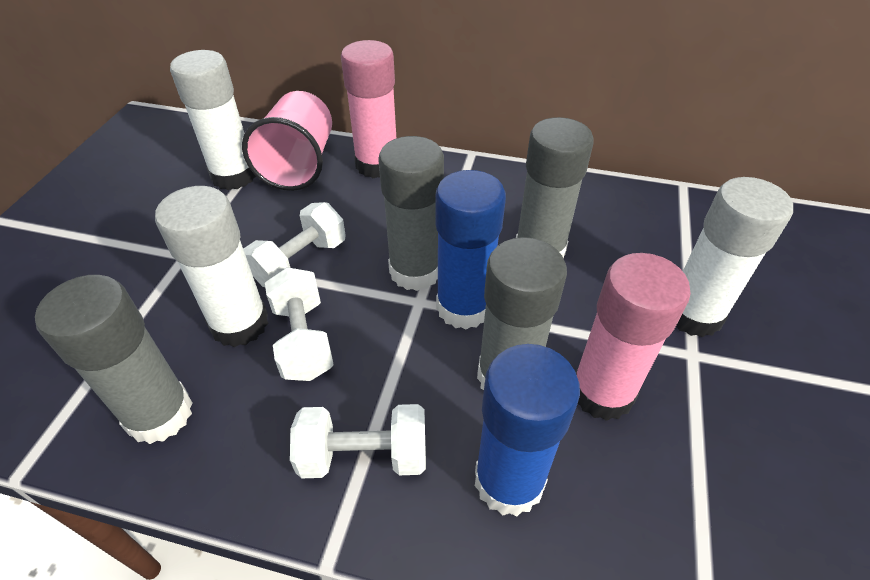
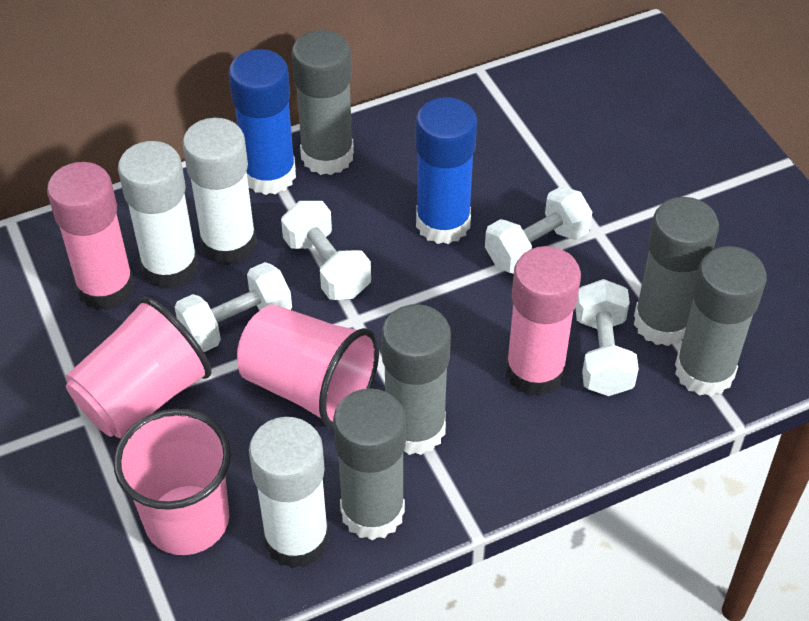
grey glue stick: [35,275,193,444] [378,136,444,291] [477,237,567,390] [516,117,594,259] = 4 -> [292,30,354,175] [333,388,406,540] [381,304,451,455] [634,197,719,346] [675,246,767,396] = 5
pink cup: [242,91,332,191] = 1 -> [66,297,211,438] [114,409,231,555] [237,304,379,428] = 3
white dumbbell: [243,202,346,287] [265,267,334,381] [290,404,426,478] = 3 -> [175,262,292,352] [281,201,371,300] [485,186,592,274] [575,279,639,396] = 4

